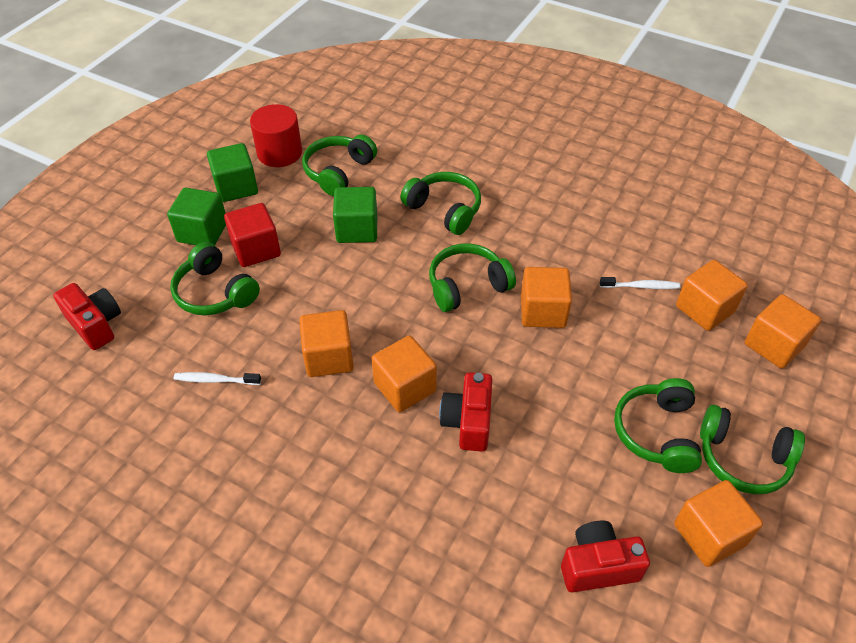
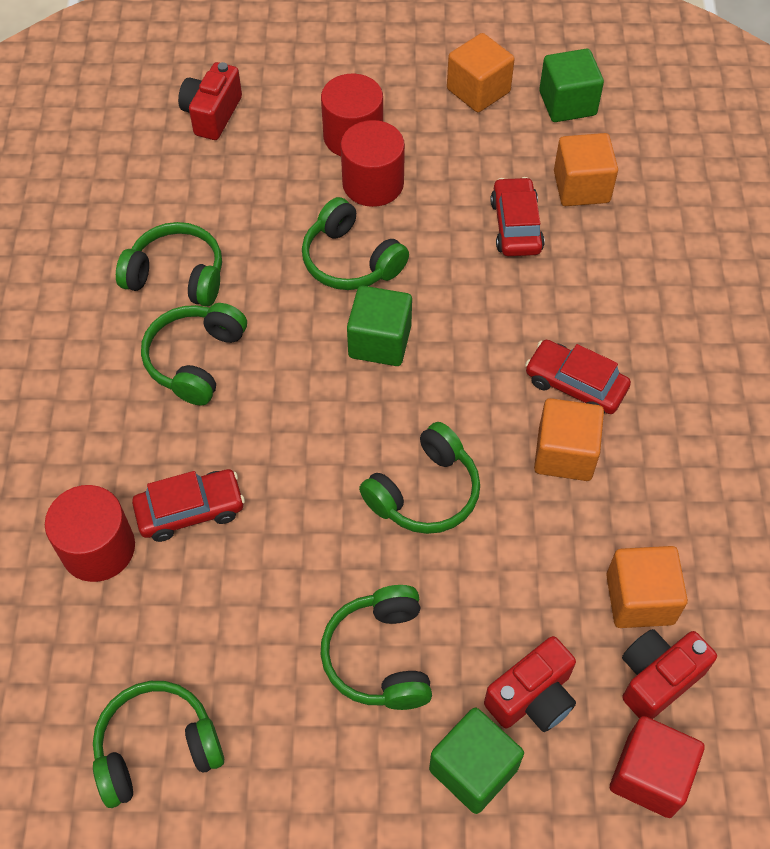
orange cube: [299,310,354,377] [372,335,437,412] [521,267,572,328] [674,480,763,567] [676,260,748,331] [745,294,821,368] = 6 -> [447,33,515,112] [534,398,604,481] [554,133,618,206] [606,546,688,628] = 4
red car: none = 0 -> [132,469,245,542] [490,177,545,256] [525,340,631,414] = 3
red cylinder: [250,104,302,167] = 1 -> [45,485,135,582] [321,74,383,156] [341,120,405,207] = 3
white toothbrush: [174,372,261,385] [600,277,680,289] = 2 -> none = 0

